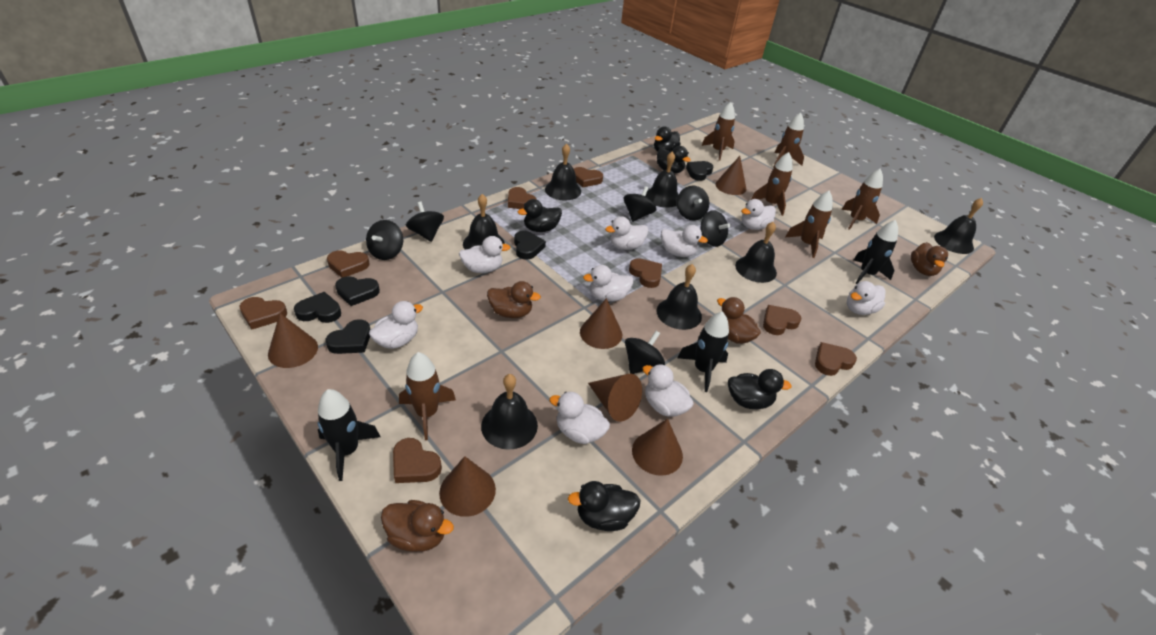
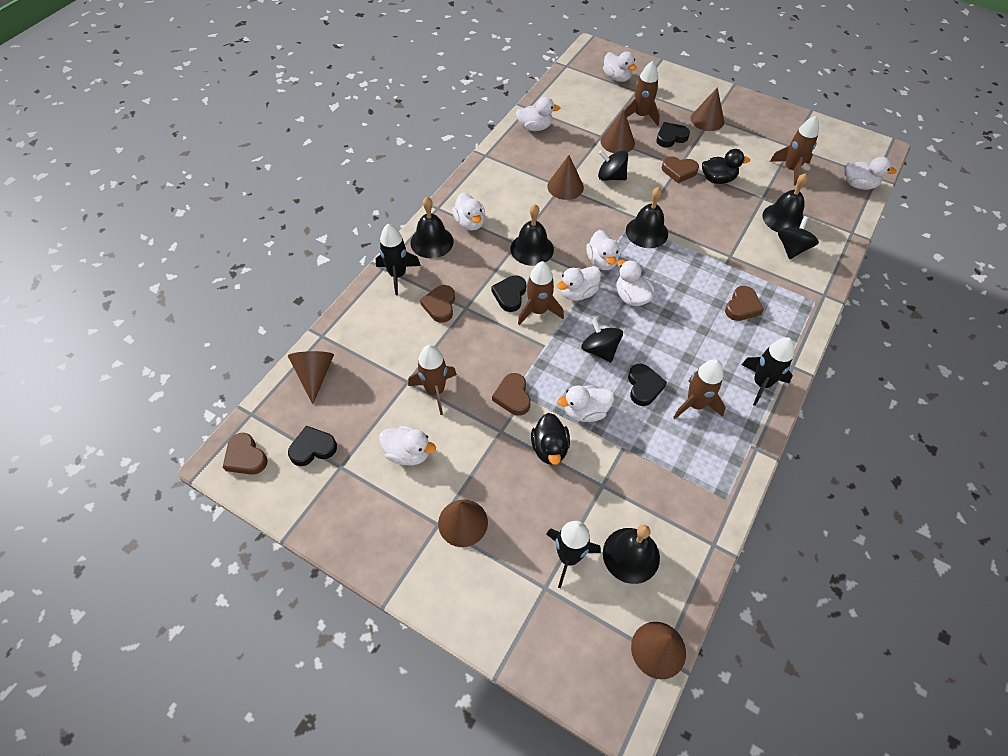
black bell: [463,194,505,250] [481,374,538,450] [545,143,581,201] [645,152,679,208] [657,264,702,330] [735,222,777,283] [934,198,983,254] = 7 -> [410,197,454,258] [511,204,554,266] [603,525,660,584] [626,187,668,248] [762,173,808,232] = 5
black duck: [518,199,562,232] [568,481,641,531] [654,127,681,152] [657,146,691,174] [728,369,792,409] = 5 -> [531,413,570,465] [702,149,750,184] = 2
black heart: [294,292,341,323] [326,319,371,354] [335,276,380,306] [514,231,546,260] [686,161,713,181] = 5 -> [288,426,337,466] [491,275,526,312] [628,364,667,406] [656,122,690,148] = 4
black spinning top: [366,220,403,260] [406,202,444,242] [624,186,656,222] [625,331,665,374] [677,185,709,220] [700,210,731,247] = 6 -> [581,318,623,363] [598,150,628,181] [778,216,819,259] = 3
brown duck: [381,500,454,552] [487,281,541,318] [717,297,761,344] [911,242,948,276] = 4 -> none = 0
brown heart: [240,297,287,329] [327,250,369,278] [393,438,442,483] [508,187,537,209] [574,167,603,187] [629,258,662,288] [763,305,802,335] [815,342,857,376] = 8 -> [223,432,267,475] [420,285,455,323] [492,373,531,416] [662,157,699,183] [725,286,764,321] = 5
brown rocket: [399,352,456,440] [702,102,735,161] [751,152,793,216] [774,113,804,166] [785,190,833,258] [841,168,883,230] = 6 -> [408,345,457,415] [518,261,564,325] [624,61,660,126] [673,359,726,419] [770,116,819,186] = 5

